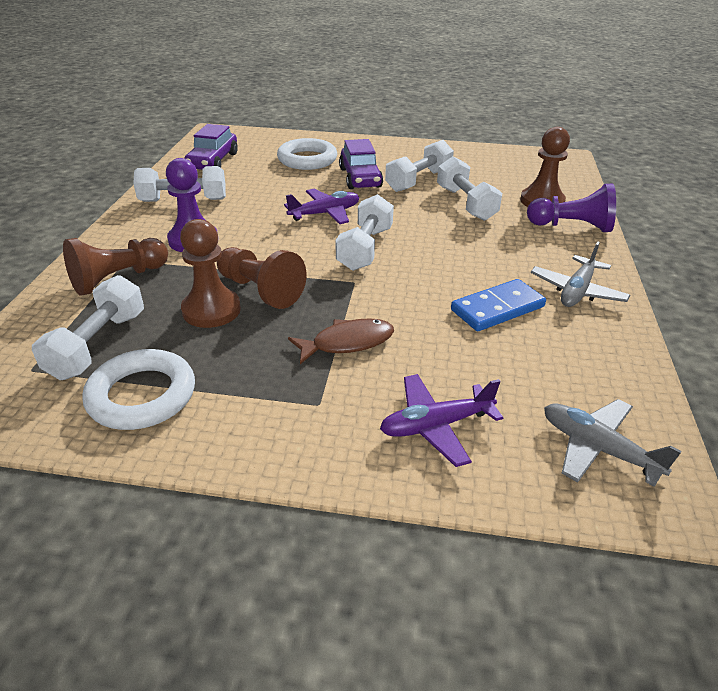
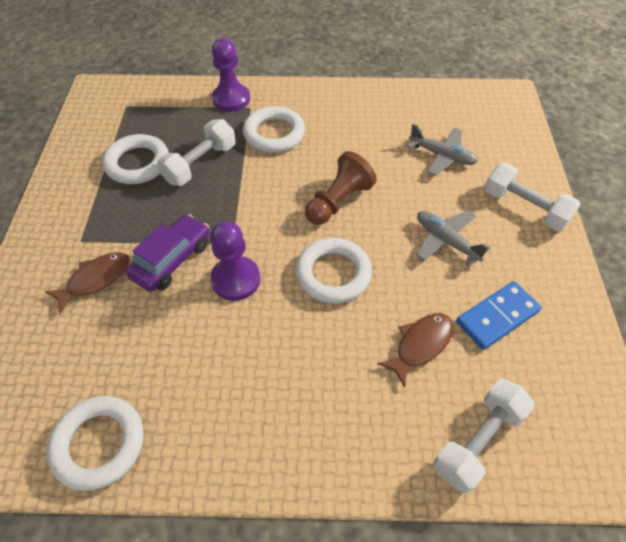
brown fish: [288,318,394,364] = 1 -> [44,252,130,314] [377,313,454,388] = 2
brown pawn: [63,238,168,296] [180,219,241,328] [217,247,306,309] [520,127,570,207] = 4 -> [305,151,377,225] = 1
purple car: [184,124,238,170] [339,139,383,189] = 2 -> [126,214,210,292] = 1
purple plane: [284,189,359,224] [380,374,503,467] = 2 -> none = 0
white dumbbell: [32,275,144,380] [133,166,226,202] [336,194,394,271] [385,140,454,192] [437,156,502,221] = 5 -> [157,119,236,186] [433,379,535,494] [484,163,581,231] = 3
white ring: [82,349,195,430] [277,138,337,170] = 2 -> [47,396,144,491] [102,134,169,184] [243,106,305,153] [296,238,372,304] = 4

